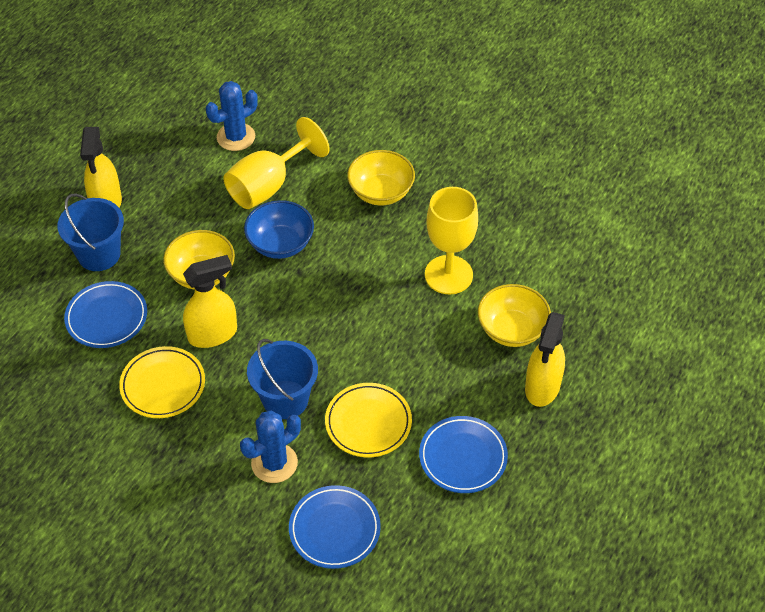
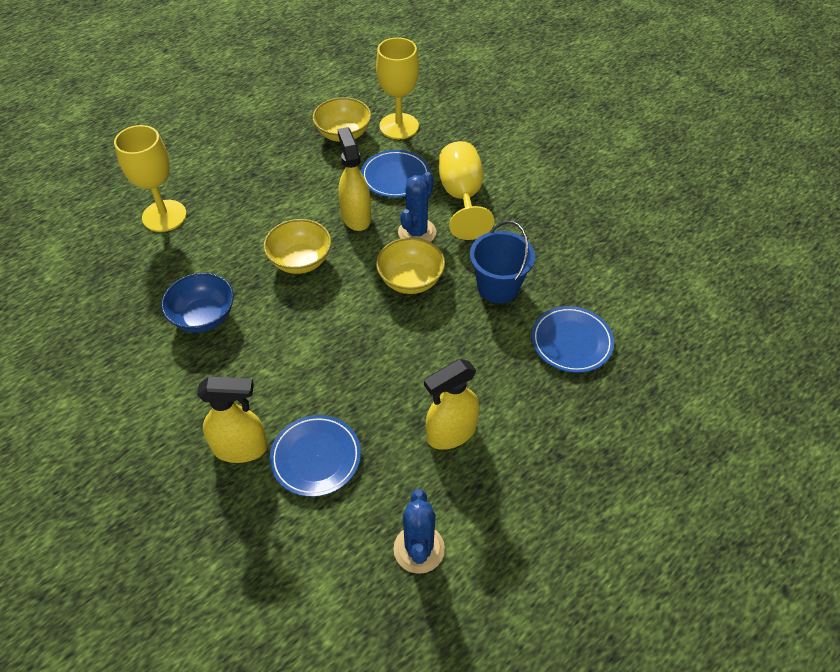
blue bucket: [58,193,124,271] [247,339,318,419] = 2 -> [470,221,535,304] = 1
yellow goblet: [223,117,330,209] [425,187,478,295] = 2 -> [114,125,187,232] [376,37,419,139] [439,141,494,240] = 3
yellow plate: [119,346,205,418] [325,383,412,457] = 2 -> none = 0

